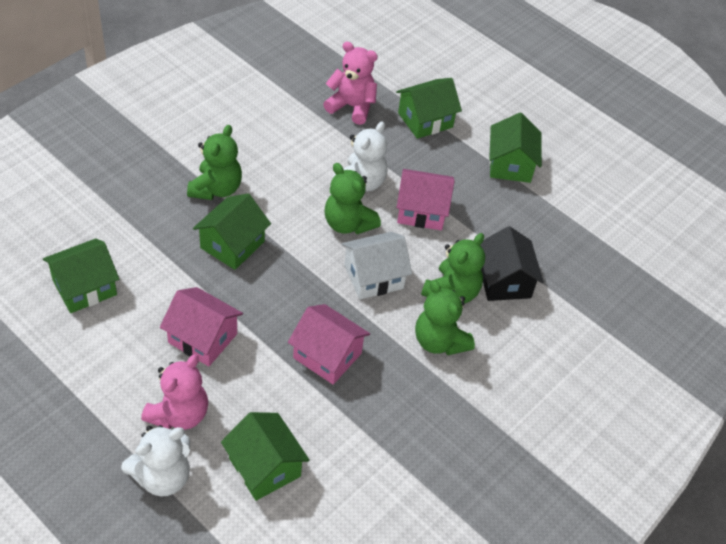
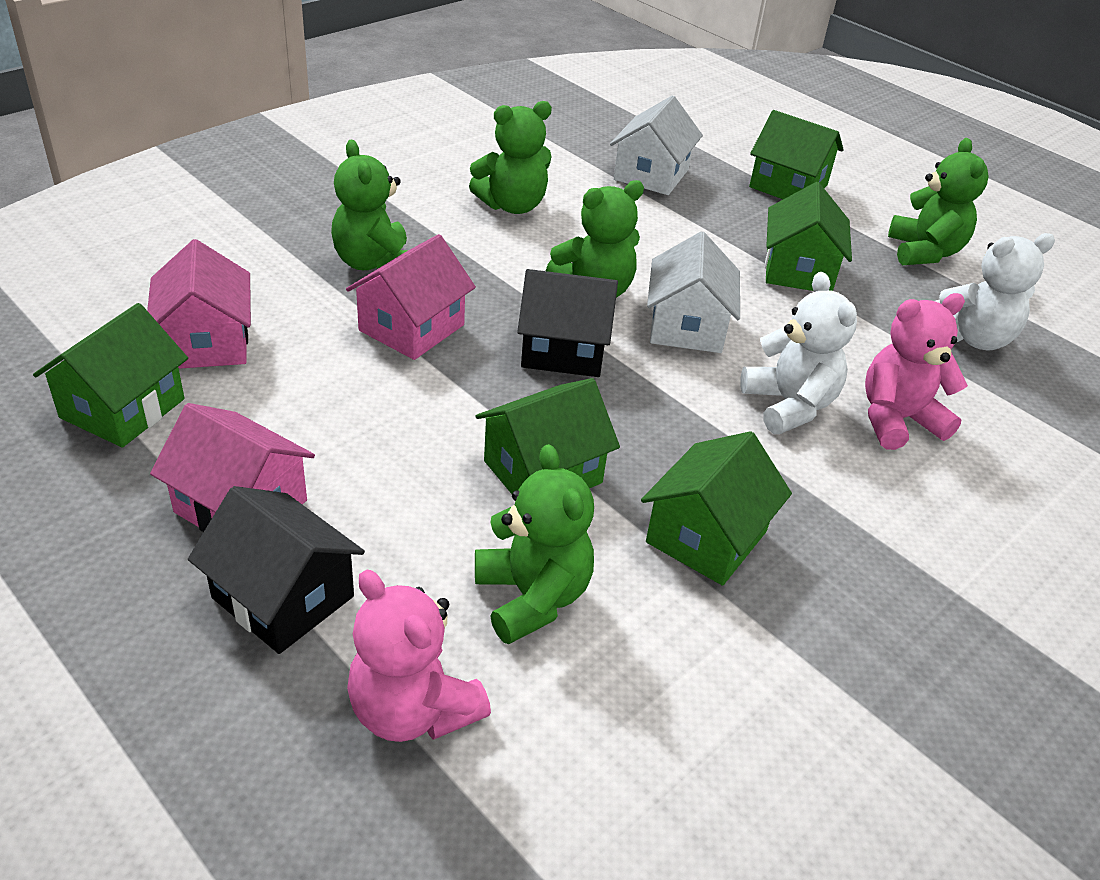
black house: [480,226,544,301] = 1 -> [188,486,365,654] [517,269,618,377] = 2
green teddy bear: [187,125,242,200] [325,163,381,234] [415,280,475,355] [421,233,485,303] = 4 -> [331,140,408,270] [469,101,552,214] [475,444,594,644] [546,180,644,298] [888,138,989,265] = 5
white house: [342,232,412,299] = 1 -> [610,95,703,195] [647,231,740,353] = 2

